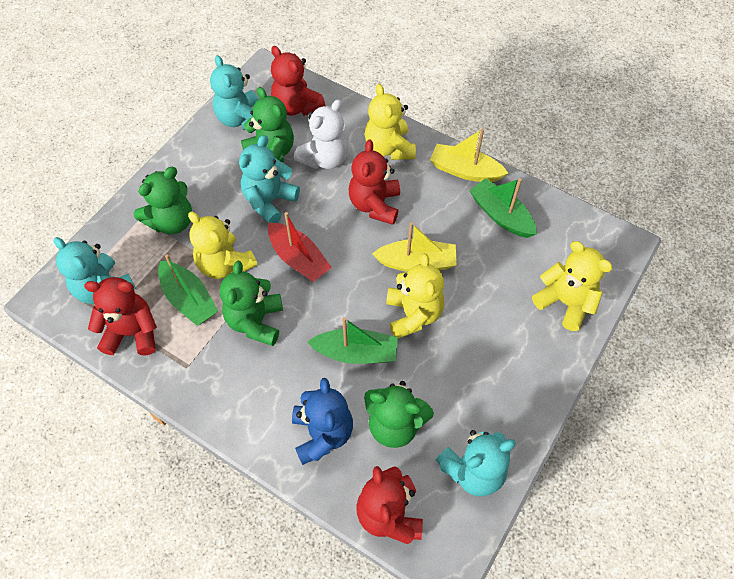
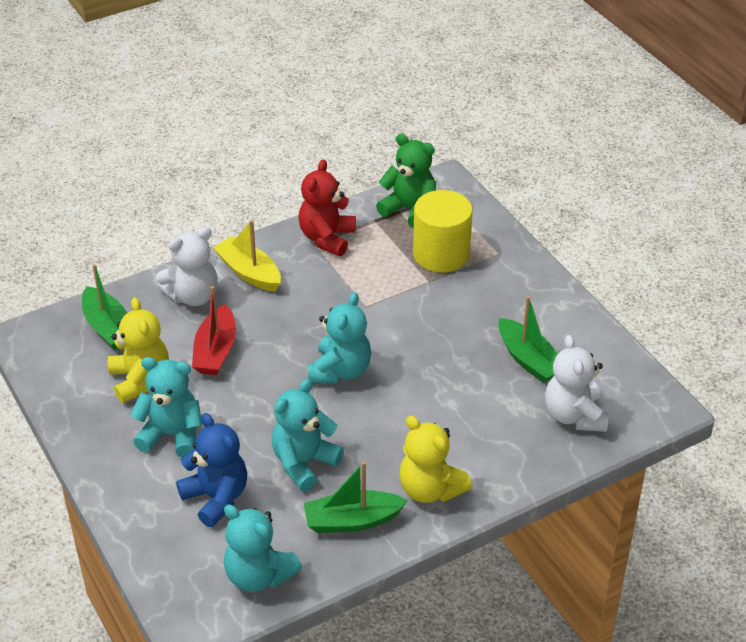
green teddy bear: [134,167,192,234] [220,261,283,346] [241,87,294,163] [364,381,434,448] = 4 -> [376,134,436,228] = 1
red teddy bear: [84,277,157,355] [271,46,325,116] [349,140,400,225] [356,466,423,544] = 4 -> [298,159,356,256] = 1
white teddy bear: [294,99,349,169] = 1 -> [156,227,218,306] [545,335,608,432] = 2
yellow boat: [372,222,457,272] [430,128,508,182] = 2 -> [213,220,281,292] = 1
yellow cylinder: none = 0 -> [413,190,473,273] = 1
yellow teddy bear: [188,212,258,279] [365,84,416,160] [386,253,444,338] [532,241,612,331] = 4 -> [108,297,169,403] [399,415,472,503] = 2

